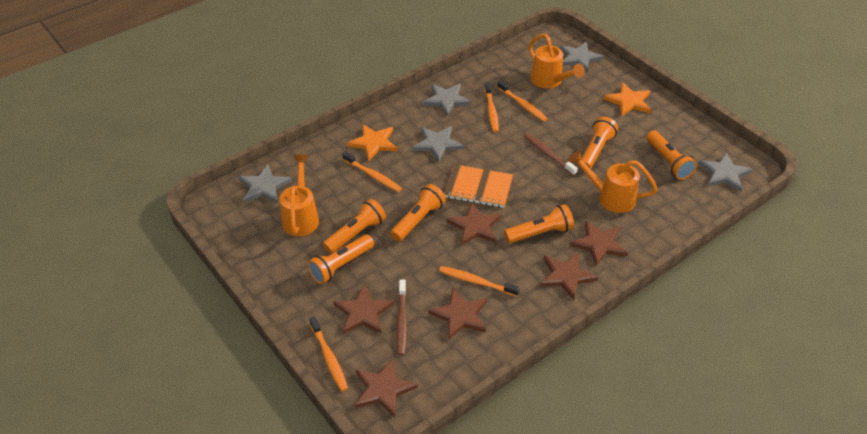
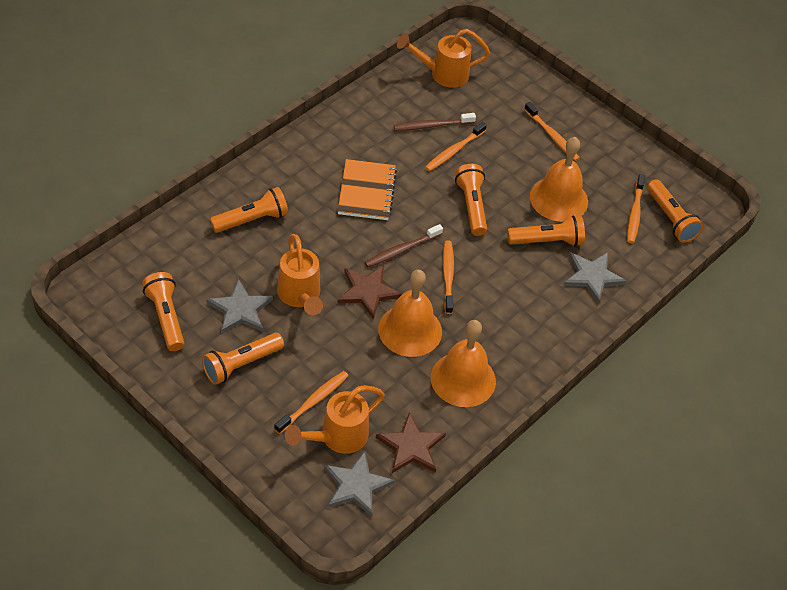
brown star: [333,284,394,334] [355,359,418,418] [428,287,487,340] [447,202,502,246] [540,252,598,300] [570,220,628,266] = 6 -> [337,265,402,319] [376,412,446,473] = 2
grey star: [239,164,292,204] [412,126,464,162] [423,84,471,117] [560,42,604,73] [698,152,753,192] = 5 -> [206,279,273,334] [324,451,395,517] [563,252,627,304] = 3
orange bell: none = 0 -> [378,270,442,357] [431,320,496,407] [530,137,588,222] = 3
orange star: [347,124,397,161] [604,83,651,116] = 2 -> none = 0

